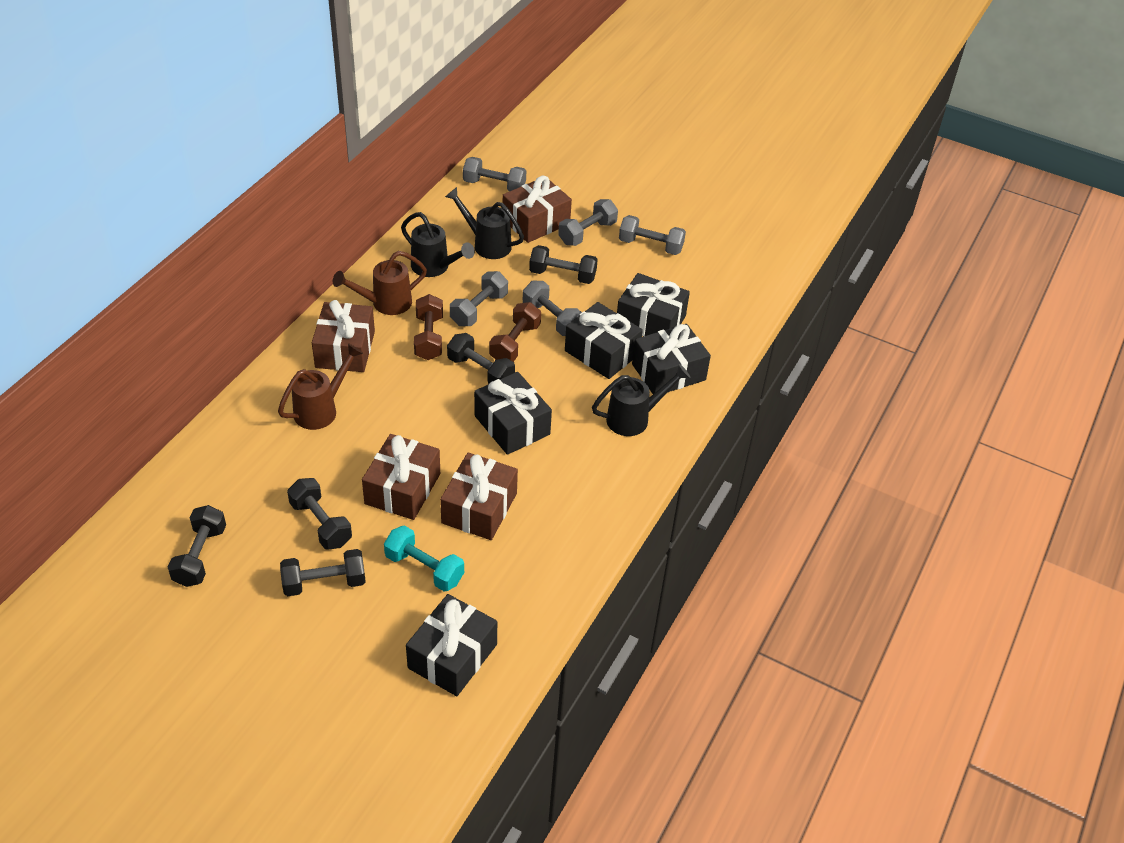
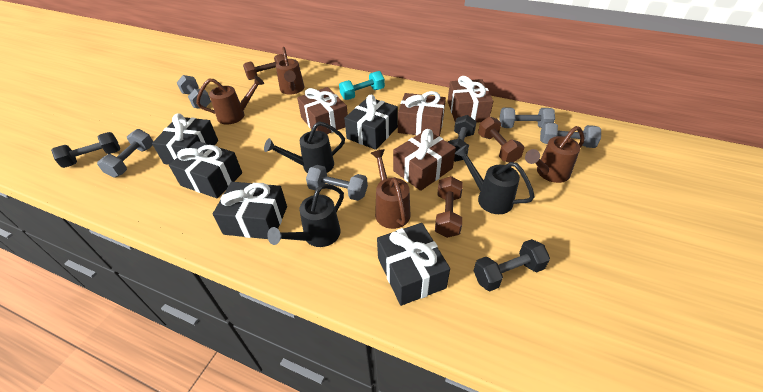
black dumbbell: [168,505,226,587] [280,549,366,596] [287,478,352,550] [447,333,515,384] [529,245,598,284] = 5 -> [51,132,120,168] [448,115,477,162] [473,239,550,291] = 3
brown dumbbell: [414,294,443,360] [489,302,541,362] = 2 -> [243,54,284,80] [435,176,463,238] [478,117,524,163] = 3
brown watering can: [278,343,363,430] [333,251,427,315] = 2 -> [196,76,264,124] [276,47,304,95] [371,149,410,229] [525,126,585,183] = 4

